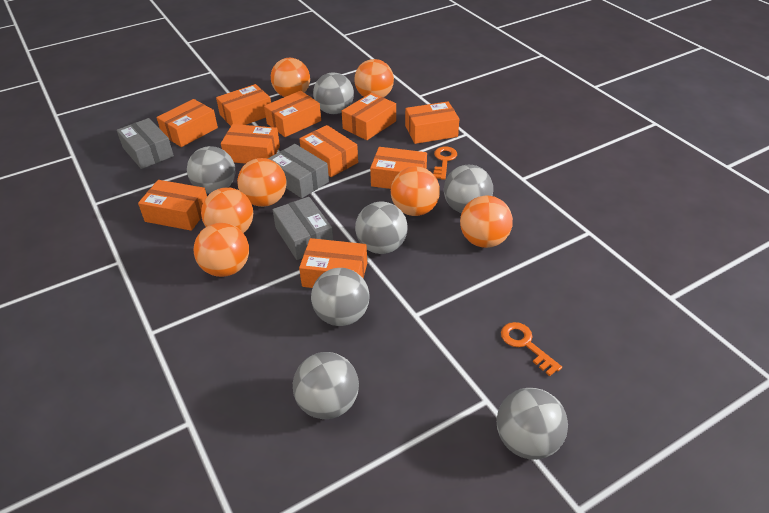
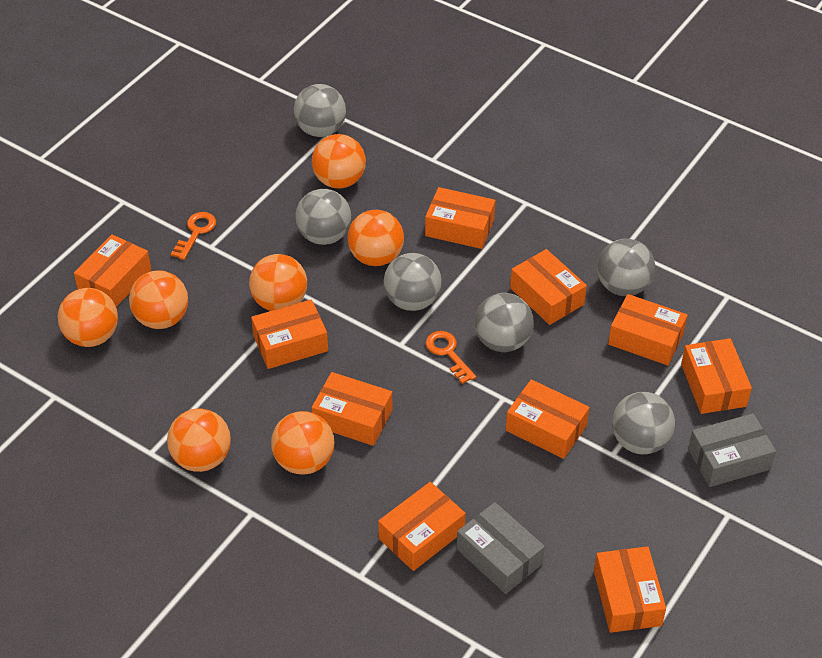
grey ball: [187,146,235,194] [293,352,359,419] [311,268,369,326] [313,72,354,114] [355,201,408,254] [444,165,493,213] [497,388,568,460] = 7 -> [294,84,346,137] [295,189,351,245] [384,253,442,311] [474,293,534,352] [597,239,655,296] [612,392,675,455] = 6
grey box: [117,118,174,169] [268,144,329,198] [272,197,333,260] = 3 -> [457,502,545,594] [688,413,776,487] = 2

